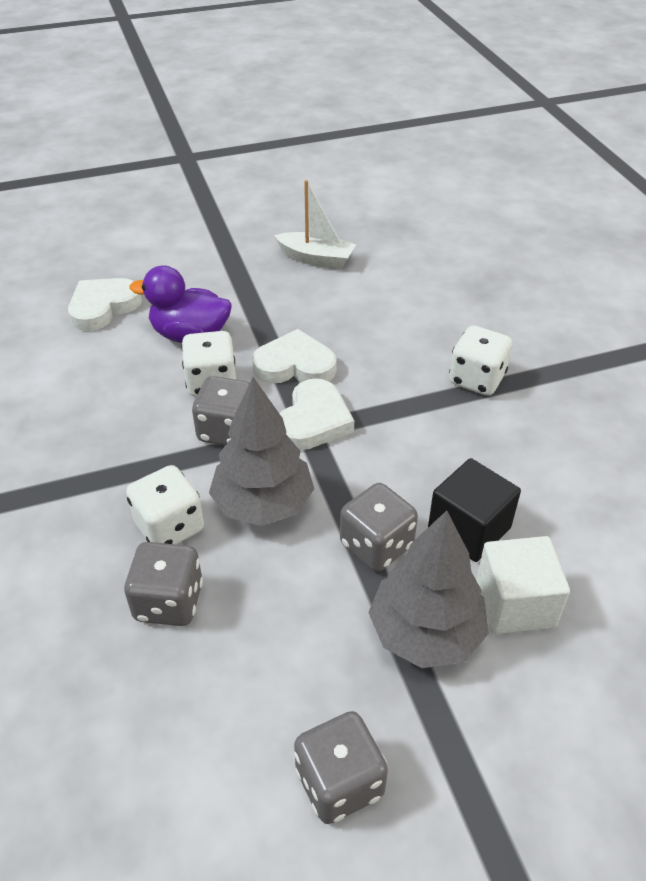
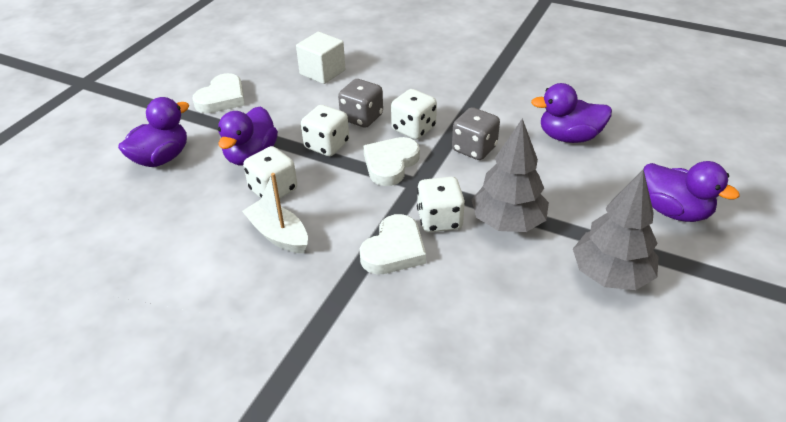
black cube: [428,458,521,562] = 1 -> none = 0
grey dice: [124,542,203,626] [192,376,250,445] [294,711,388,824] [340,483,418,571] = 4 -> [338,79,383,128] [452,107,500,160] = 2
purple duck: [129,265,232,343] = 1 -> [118,97,189,167] [218,106,278,166] [531,83,612,143] [644,161,740,222] = 4
white dice: [126,465,204,544] [181,331,236,397] [449,325,512,396] = 3 -> [243,146,297,199] [301,105,349,156] [391,89,437,140] [417,177,465,233] = 4

